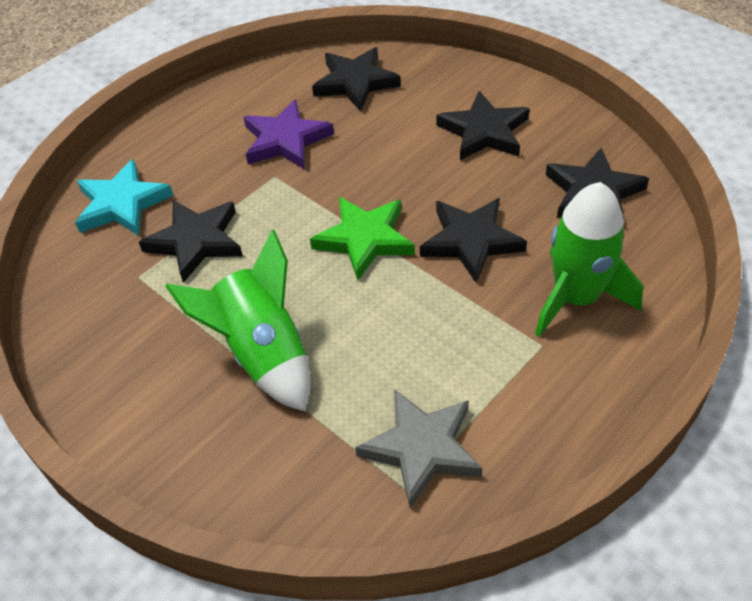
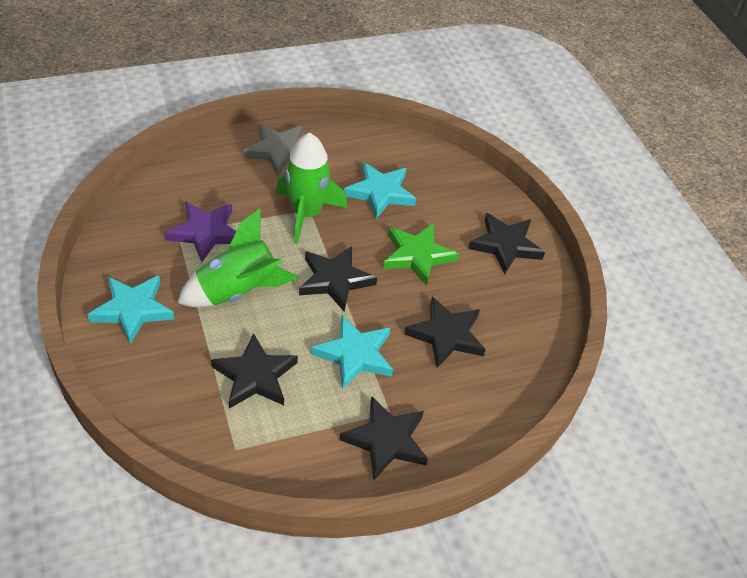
turquoise star: [75,159,174,236] = 1 -> [87,276,174,344] [311,315,393,389] [344,162,416,219] = 3

